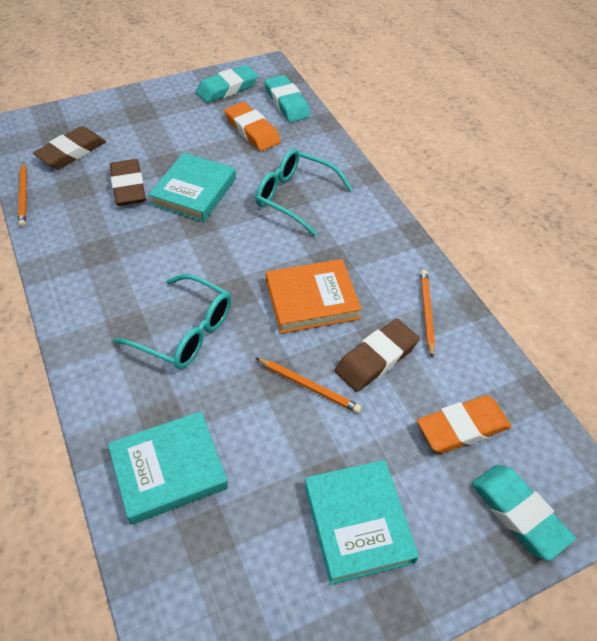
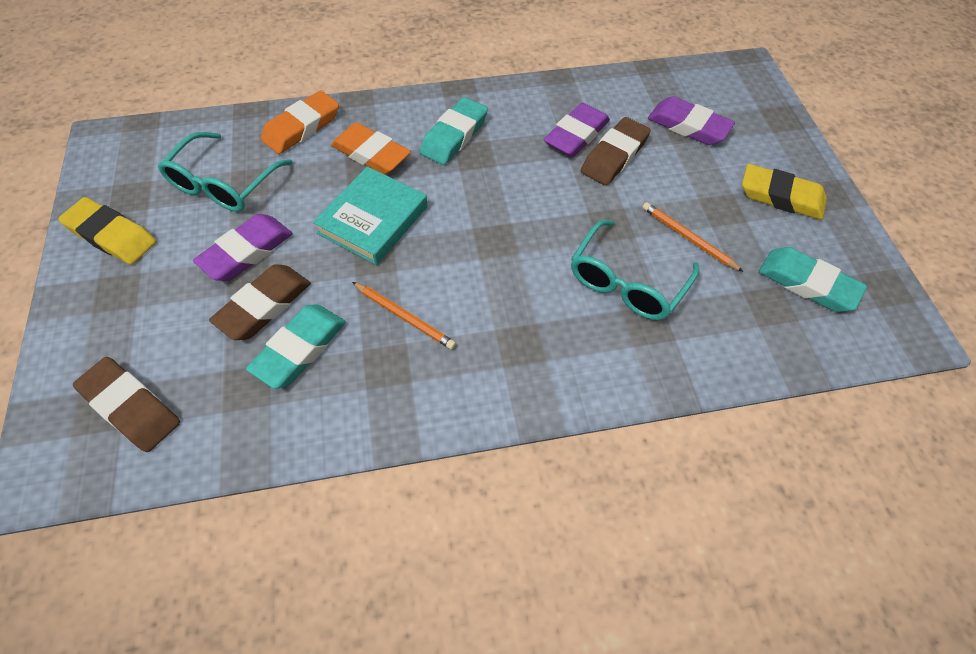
orange book: [266,259,362,334] = 1 -> none = 0
orange pencil: [18,161,27,227] [256,358,362,413] [420,270,435,358] = 3 -> [352,282,456,350] [642,202,743,272] = 2
purple eraser: none = 0 -> [193,214,292,281] [544,103,610,157] [648,96,735,145] = 3
turquoise book: [108,411,228,525] [148,152,236,222] [304,460,419,585] = 3 -> [313,166,428,265] = 1
yellow eraser: none = 0 -> [58,197,156,265] [742,164,827,220] = 2

